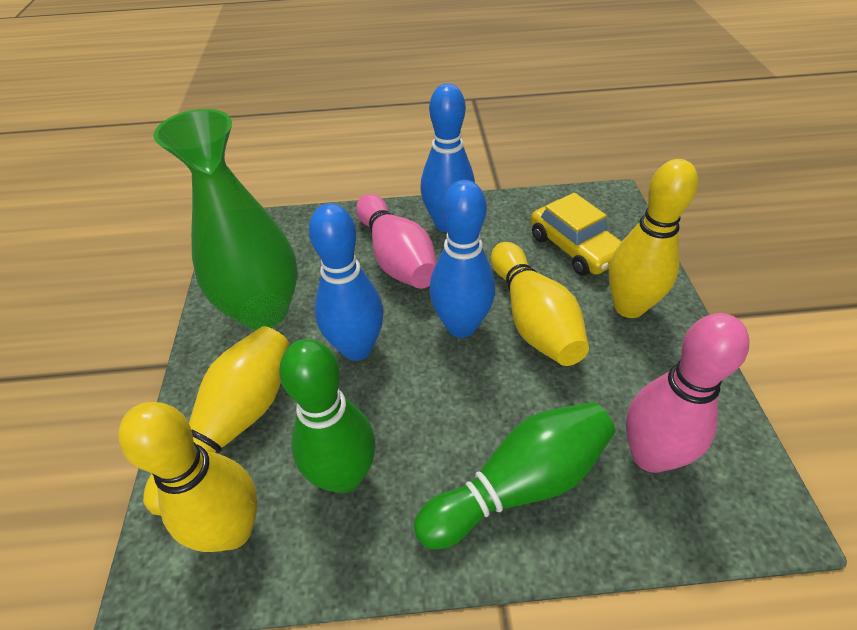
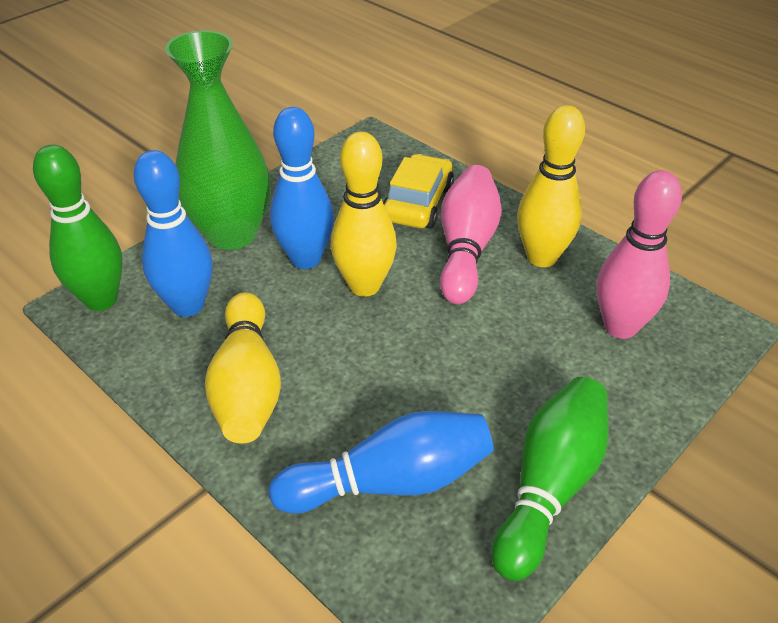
yellow bowling pin: [118,402,258,552] [143,326,289,516] [491,242,589,366] [609,159,698,318] = 4 -> [205,292,281,444] [331,132,397,297] [517,105,585,267] = 3

